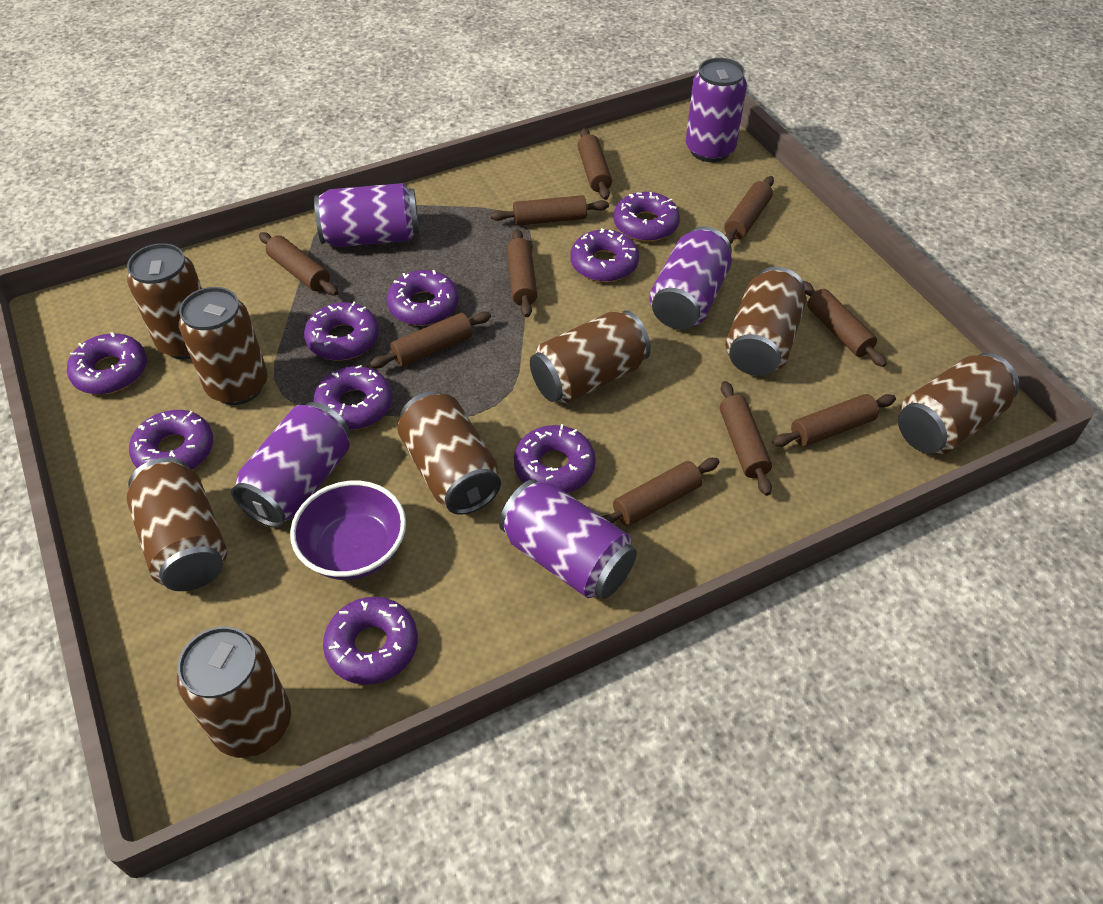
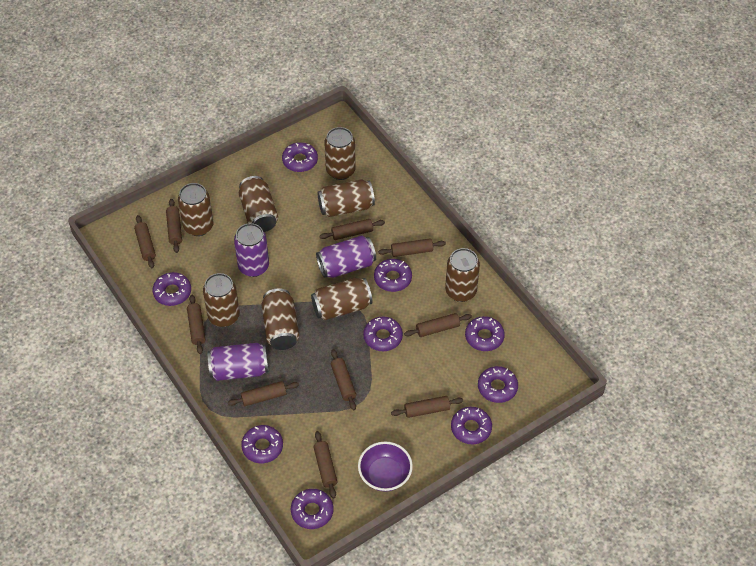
purple can: [231,402,350,528] [314,183,419,247] [499,479,637,599] [649,226,732,329] [686,58,747,162] = 5 -> [208,343,268,381] [234,223,269,277] [316,236,376,278] = 3

